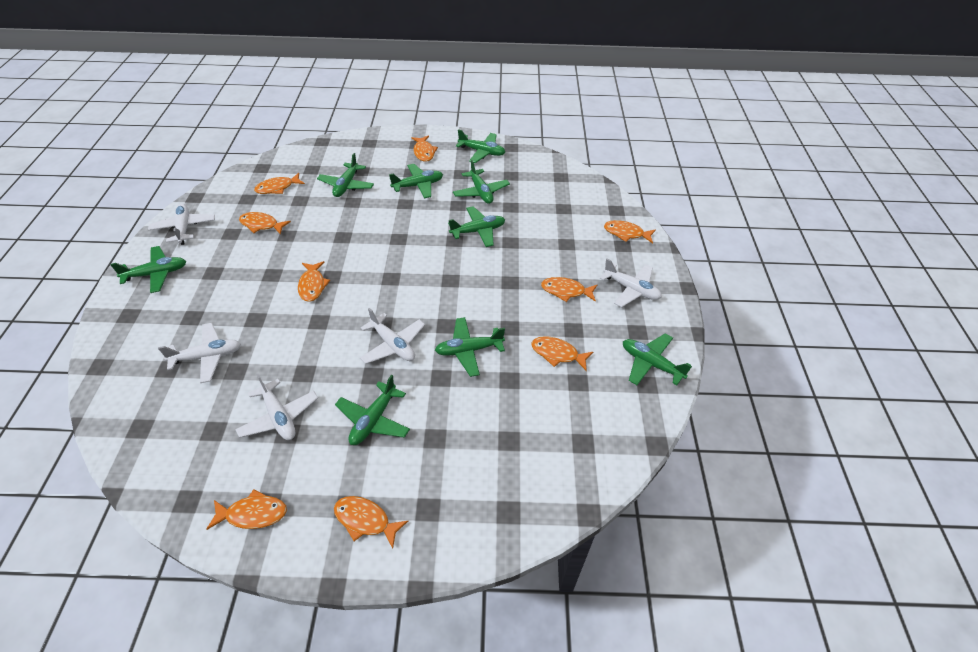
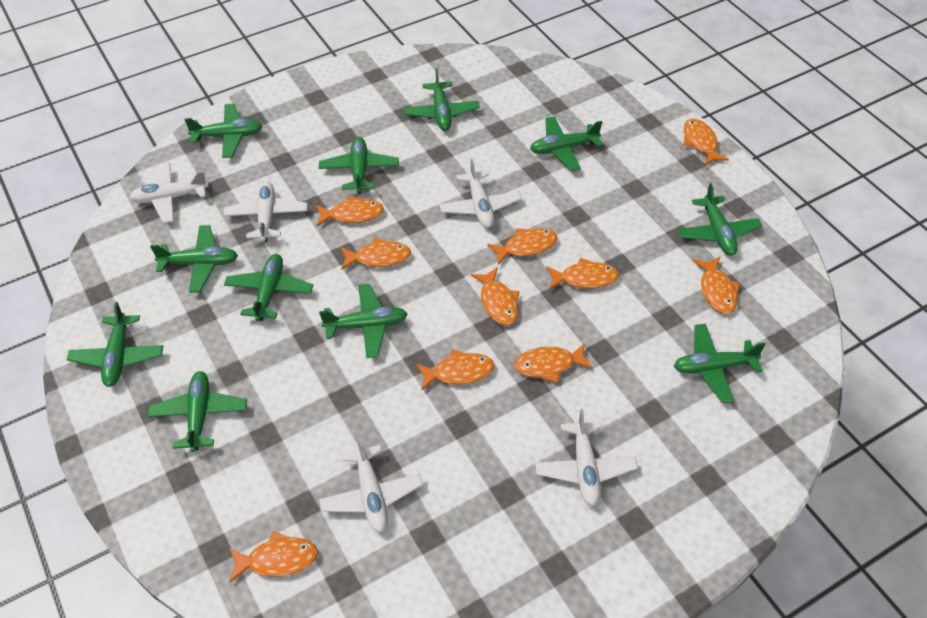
green plane: [110,246,186,293] [317,153,374,197] [335,375,410,445] [389,164,443,199] [435,317,505,377] [448,206,505,247] [453,160,510,204] [456,129,505,163] [623,333,692,385] = 9 -> [67,302,163,387] [147,371,247,452] [150,225,238,293] [184,104,263,158] [224,254,313,321] [319,137,399,194] [319,284,408,358] [403,69,480,131] [530,116,603,171] [674,324,766,403] [678,183,762,256] = 11
orange fish: [206,489,287,530] [239,212,291,235] [254,173,305,194] [298,261,330,302] [334,496,408,549] [412,136,438,162] [531,336,593,371] [541,277,597,302] [604,220,656,244] = 9 -> [229,531,318,583] [316,196,384,226] [340,238,411,270] [416,350,494,391] [471,267,519,325] [487,228,558,265] [514,343,593,383] [546,258,619,290] [684,119,729,165] [693,257,740,314] = 10

